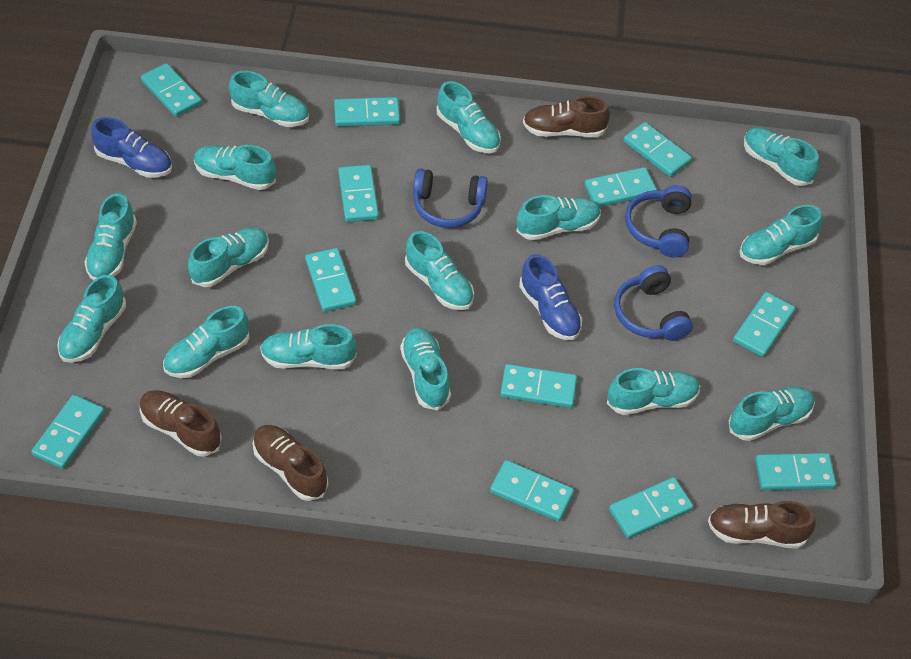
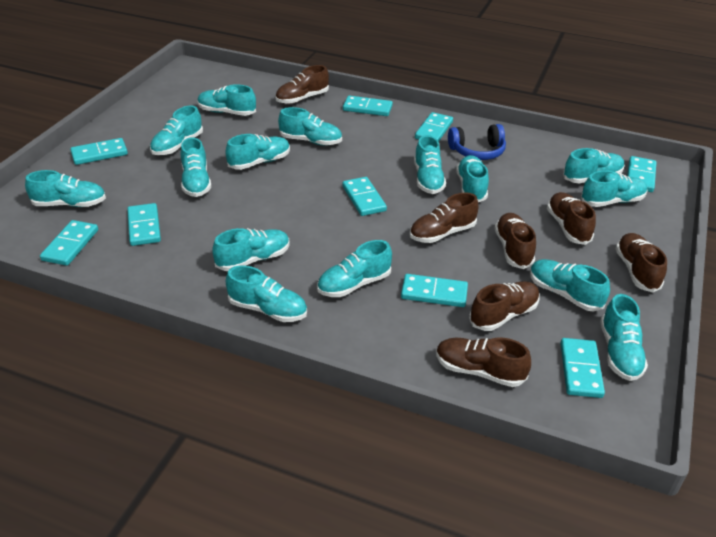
blue headphones: [413,169,488,228] [614,265,693,341] [625,185,692,258] = 3 -> [448,124,506,160] = 1
blue shoe: [91,117,172,178] [519,254,582,340] = 2 -> none = 0
brown shoe: [140,390,222,456] [253,425,328,501] [523,96,610,137] [708,501,816,549] = 4 -> [275,65,329,104] [410,192,478,243] [436,337,531,387] [469,281,540,331] [494,213,536,269] [547,192,596,245] [615,233,667,292] = 7
turquoise domino: [31,395,105,469] [141,63,202,117] [305,248,356,312] [334,97,400,127] [338,165,379,222] [490,460,574,522] [500,364,577,408] [585,167,657,207] [609,477,693,539] [624,122,692,177] [733,292,795,357] [755,453,836,490] = 12 -> [40,220,98,266] [70,138,128,165] [127,203,161,246] [342,177,387,216] [343,96,393,116] [401,274,468,307] [415,112,453,142] [560,338,605,398] [627,156,656,192] = 9

